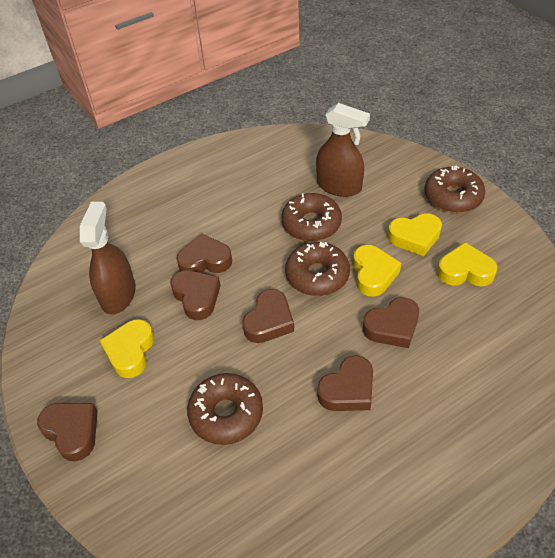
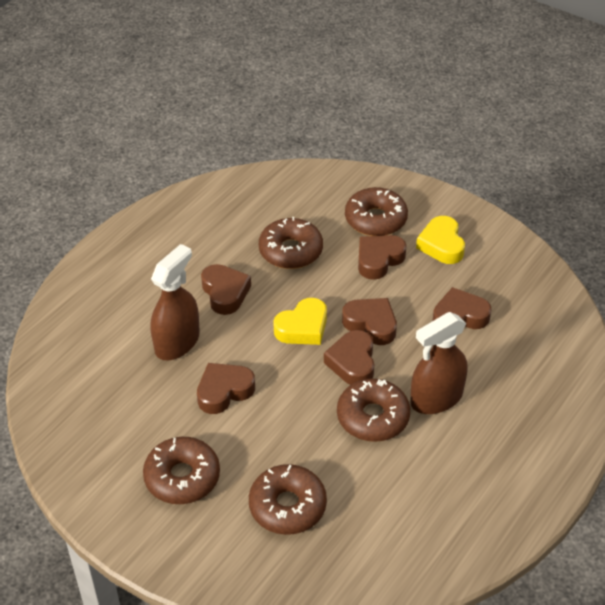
brown donut: [187,373,263,445] [281,193,342,241] [285,242,350,296] [424,165,485,213] = 4 -> [143,437,220,504] [249,464,327,535] [259,217,323,269] [337,379,410,442] [345,187,408,236] = 5
yellow heart: [100,319,154,378] [353,245,401,297] [388,213,442,256] [437,242,497,287] = 4 -> [273,298,327,345] [416,216,465,264] = 2

